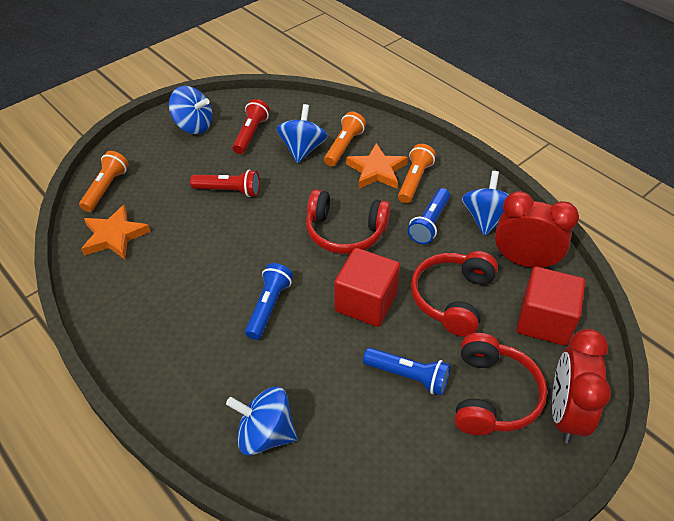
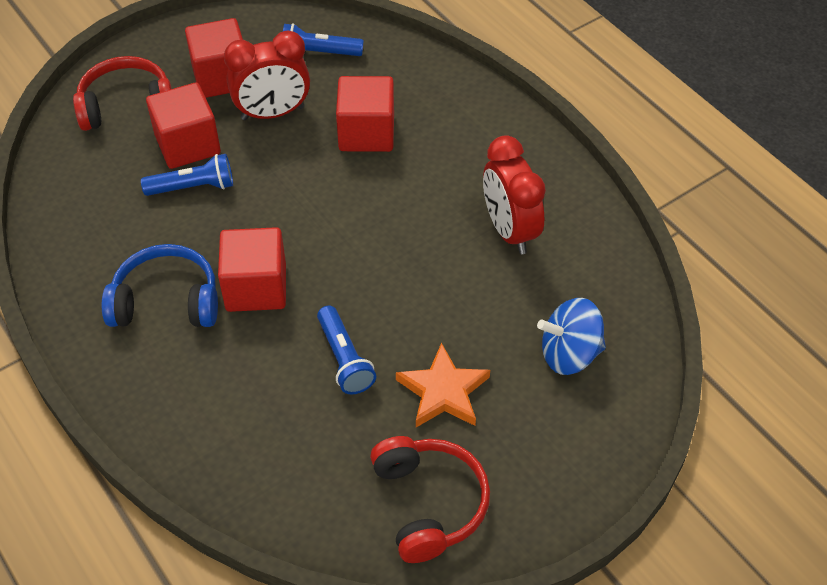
blue headphones: none = 0 -> [102,244,218,327] = 1
blue spinning top: [169,86,212,134] [226,387,297,456] [276,104,328,163] [462,171,509,236] = 4 -> [537,298,606,375] = 1
orange flashlight: [79,151,129,212] [324,112,366,166] [398,144,436,203] = 3 -> none = 0
orange star: [81,205,151,259] [346,143,408,189] = 2 -> [396,343,490,427] = 1
red cube: [334,248,400,327] [517,267,585,346] = 2 -> [146,82,221,169] [185,18,243,98] [218,227,286,312] [336,76,394,152] = 4
red flashlight: [190,170,260,197] [233,99,270,154] = 2 -> none = 0
red headphones: [306,189,391,254] [411,251,498,337] [455,333,547,435] = 3 -> [73,56,172,131] [370,436,490,563] = 2

